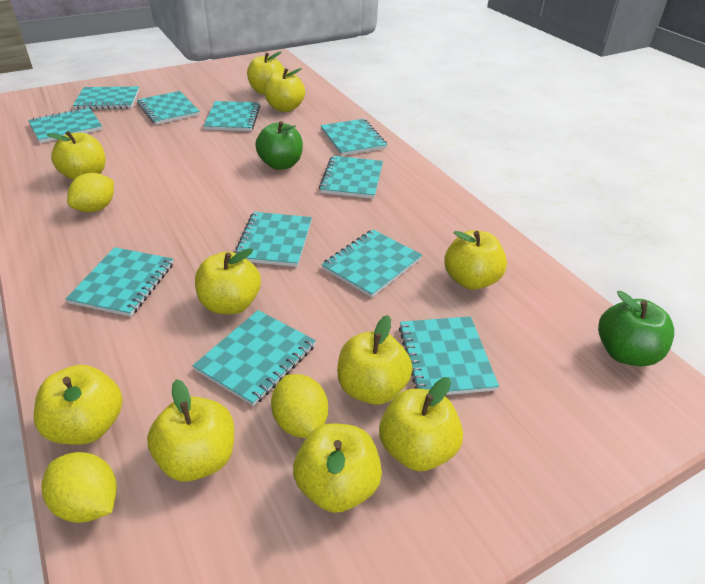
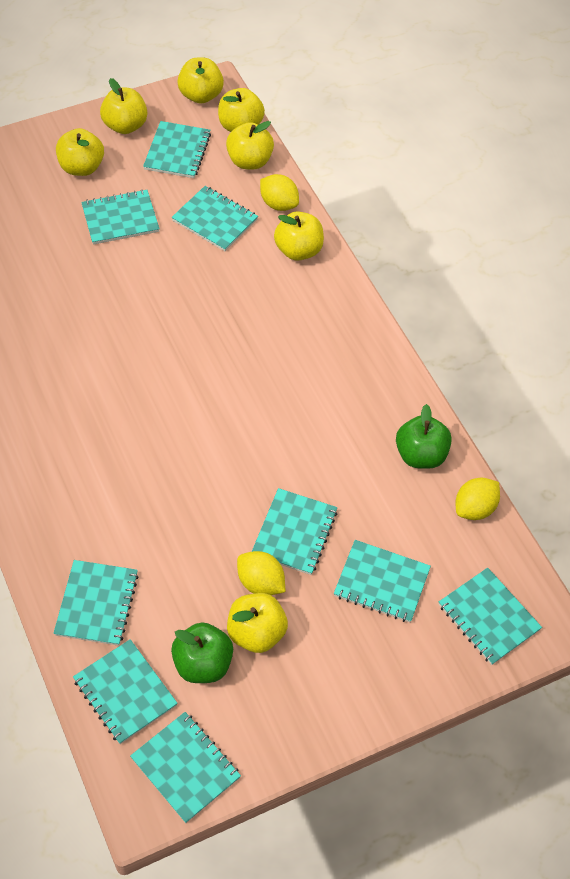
turquoise notebook: [28,107,103,143] [66,247,173,317] [73,86,139,110] [137,91,200,125] [192,310,316,406] [204,101,260,131] [234,212,312,267] [319,156,383,199] [321,119,387,156] [321,230,422,298] [399,316,499,395] = 11 -> [53,560,139,646] [73,639,178,744] [81,189,159,245] [130,712,241,823] [143,121,211,178] [171,186,258,251] [252,488,337,575] [334,540,431,623] [439,568,542,665] = 9
yellow apple: [34,365,123,445] [47,131,106,180] [147,379,234,482] [195,248,261,314] [247,51,285,95] [265,68,305,112] [293,423,382,513] [337,315,413,405] [379,377,463,471] [444,230,507,290] = 10 -> [56,128,104,176] [100,78,147,134] [177,57,224,104] [218,88,265,132] [226,121,274,170] [227,593,288,653] [274,211,324,261] = 7

